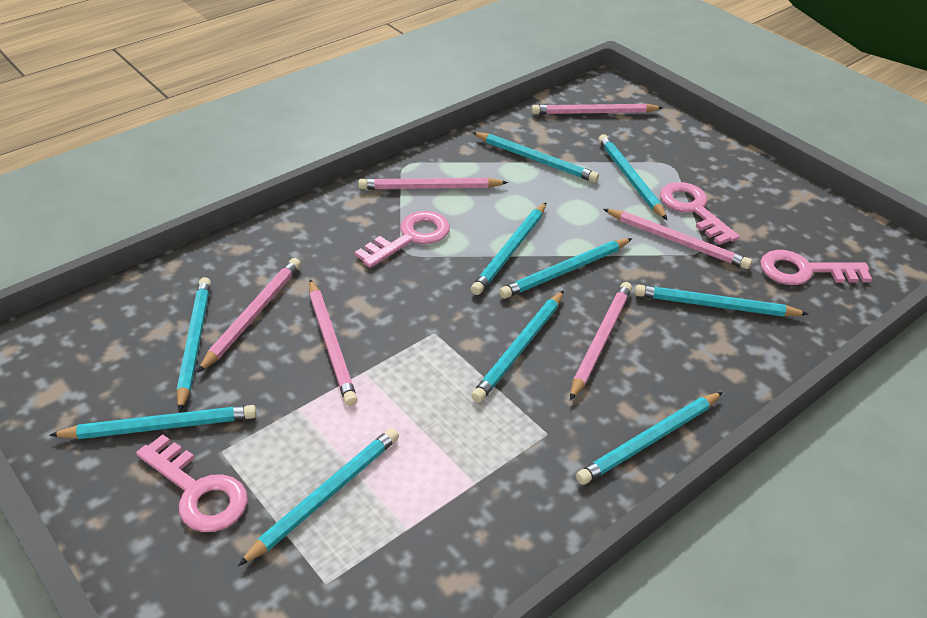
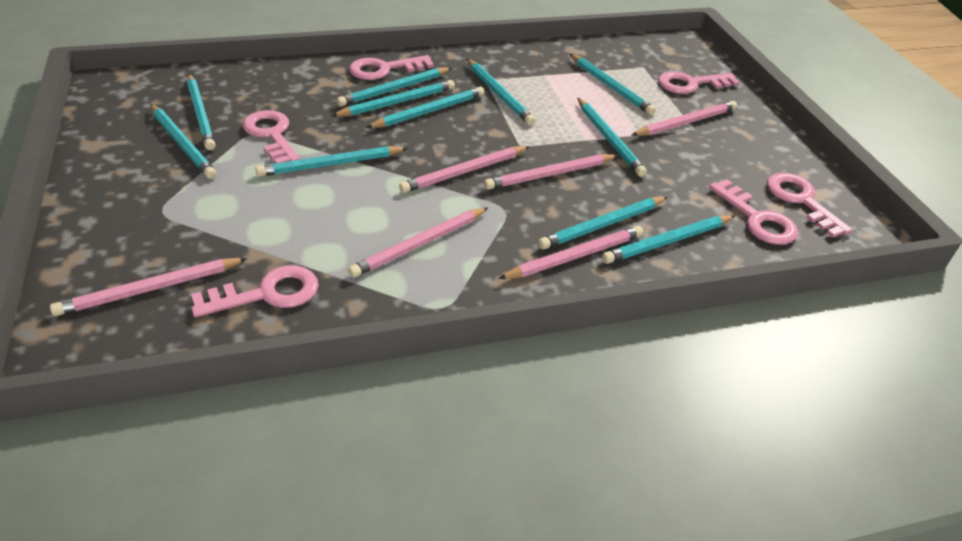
pink key: [136,434,248,532] [355,211,450,268] [660,182,740,245] [760,250,872,285] = 4 -> [191,265,318,317] [243,110,301,163] [349,55,434,80] [658,71,740,94] [709,179,798,245] [767,173,853,238] = 6
turquoise pencil: [49,405,256,439] [177,277,211,412] [238,428,399,566] [471,203,546,295] [471,290,564,403] [472,132,599,182] [499,238,632,299] [576,392,723,485] [598,134,667,220] [635,285,808,317] = 10 -> [150,104,216,179] [187,74,216,150] [256,146,408,177] [331,80,455,117] [337,67,452,107] [366,87,485,128] [467,59,535,125] [538,197,668,249] [570,54,656,115] [578,98,647,177] [602,215,735,264] = 11

